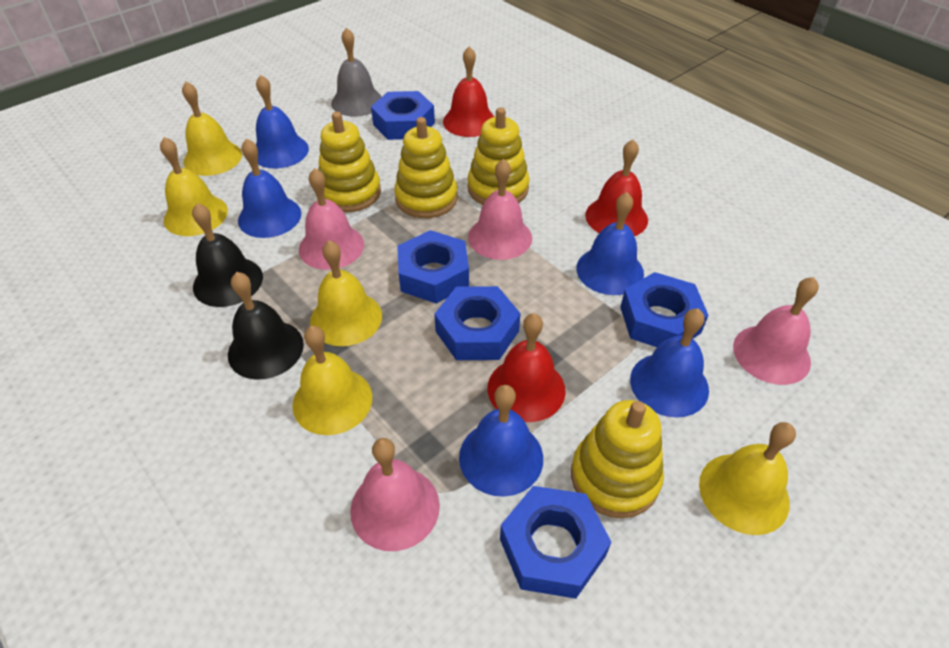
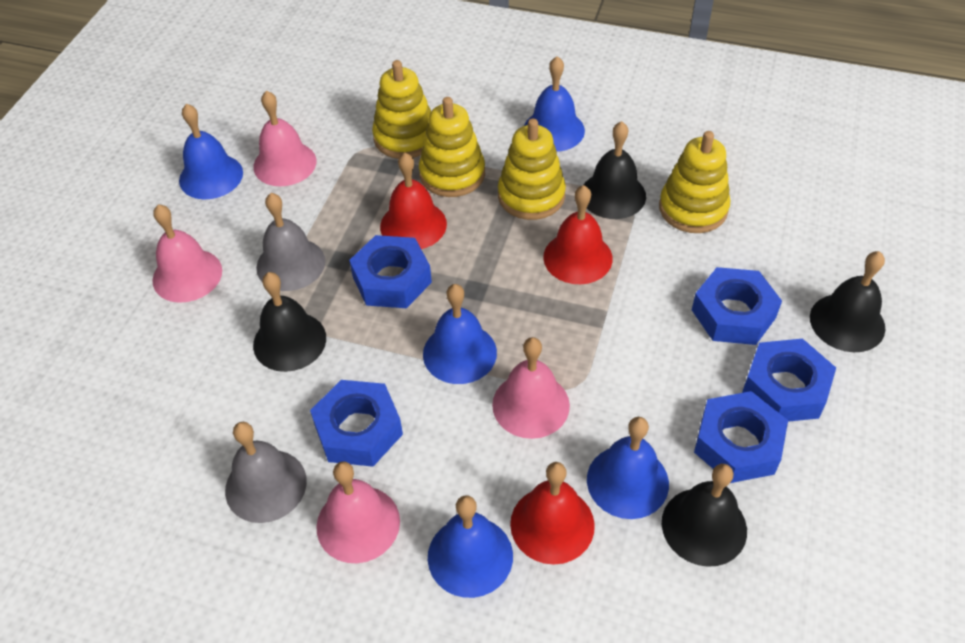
black bell: [192,203,263,307] [228,272,304,380] = 2 -> [253,272,326,372] [584,121,646,219] [662,464,747,567] [810,251,885,352] = 4
grey bell: [331,28,382,117] = 1 -> [225,422,307,523] [256,193,325,291] = 2
yellow bell: [160,137,228,236] [182,82,242,176] [293,326,372,435] [310,240,382,346] [699,422,796,535] = 5 -> none = 0

